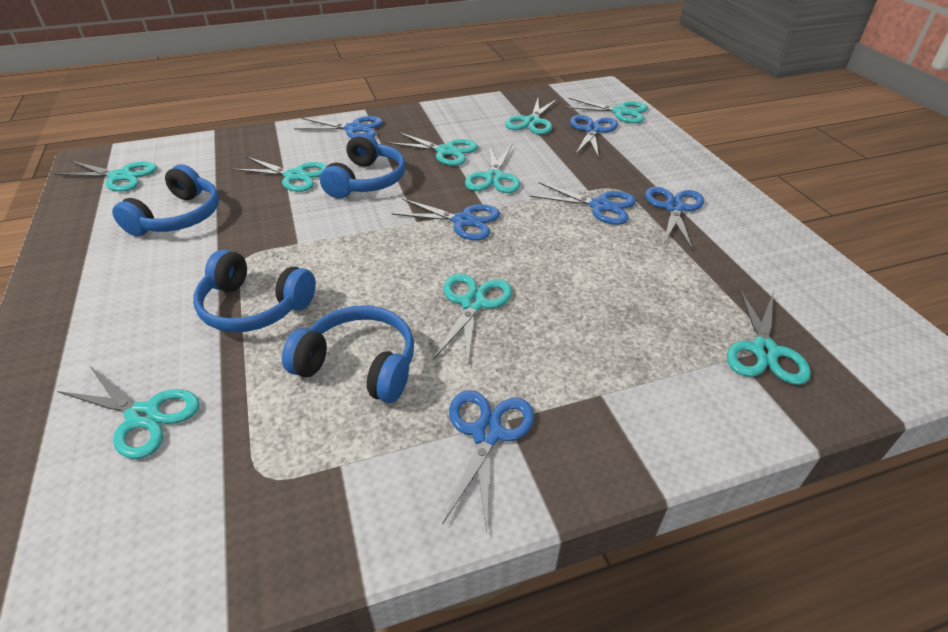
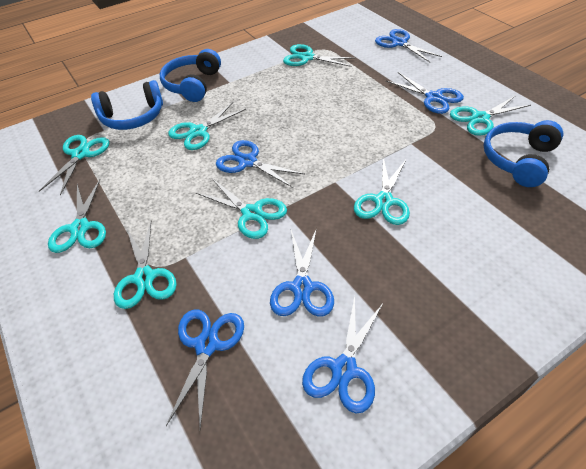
blue headphones: [112,164,219,236] [193,249,316,332] [282,305,414,403] [320,133,406,198] = 4 -> [91,80,163,130] [160,49,221,102] [484,120,563,187] = 3
turquoise scissors: [54,161,157,192] [57,366,200,459] [232,157,327,192] [387,132,478,166] [433,273,512,365] [465,145,520,193] [505,98,558,134] [564,98,648,123] [727,288,811,385] = 9 -> [39,135,110,196] [48,179,106,253] [114,222,177,309] [168,102,246,150] [196,179,287,239] [283,44,354,67] [354,157,410,225] [450,95,531,136] = 8

